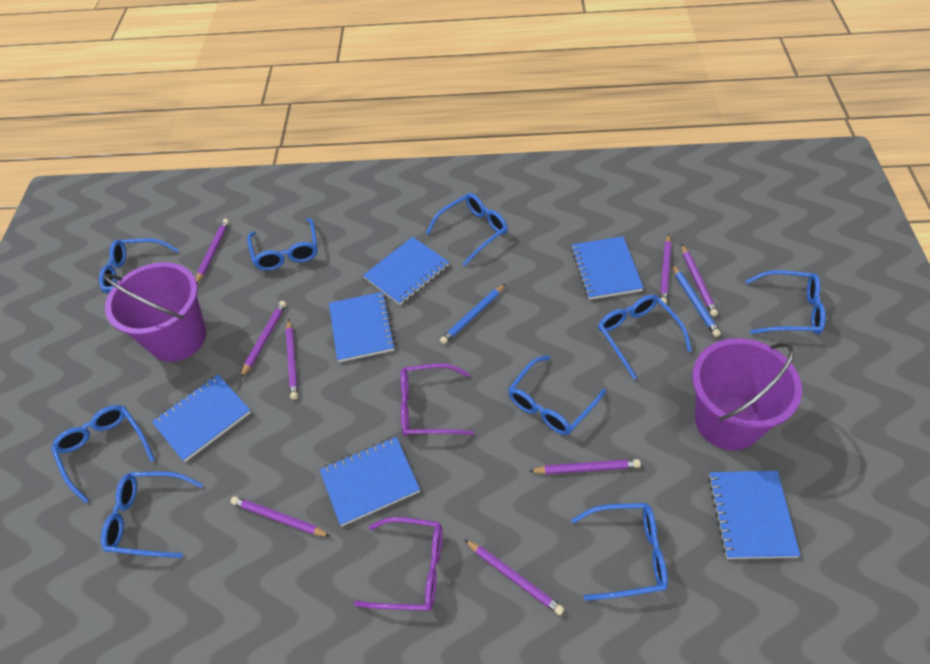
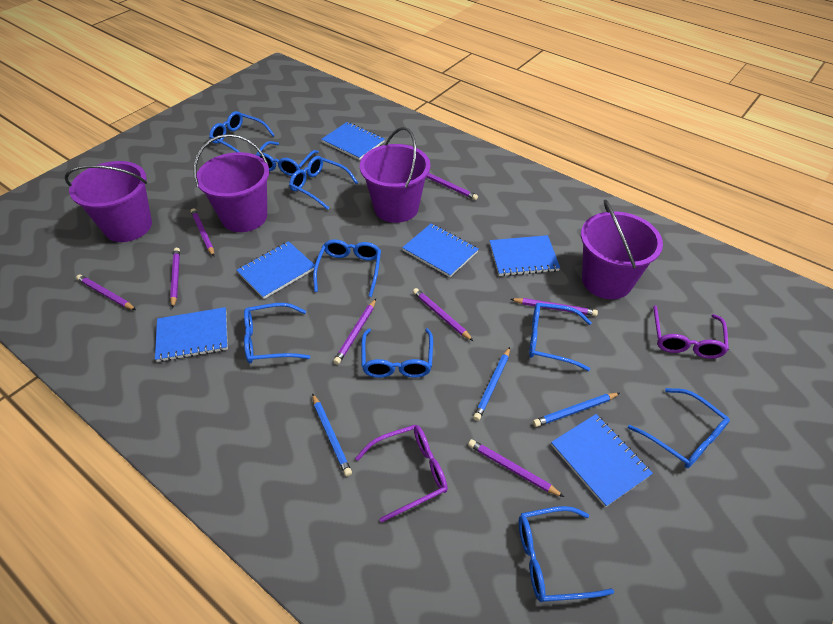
blue pencil: [440,284,505,344] [672,264,721,337] = 2 -> [312,393,352,477] [473,347,510,421] [533,393,620,427] = 3
purple bucket: [103,262,206,362] [692,338,802,450] = 2 -> [65,161,152,242] [194,134,269,232] [360,127,430,223] [581,199,663,299] = 4

